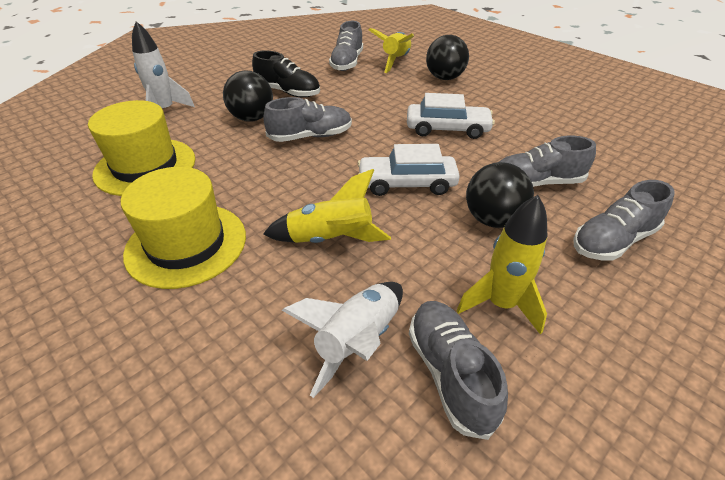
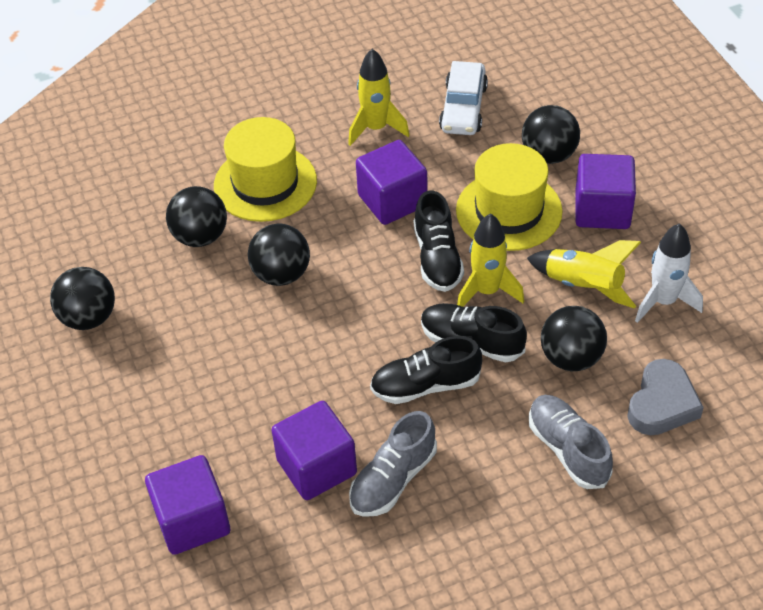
black ball: [223,70,273,122] [426,35,469,80] [466,162,534,228] = 3 -> [50,267,115,330] [166,186,227,247] [248,224,310,286] [522,105,580,164] [541,306,607,371] = 5
black shoe: [252,50,320,98] = 1 -> [370,336,482,404] [414,190,464,292] [421,303,527,363] = 3
grey heart: none = 0 -> [627,359,704,435] = 1
grey shoe: [263,97,352,142] [329,21,363,71] [409,301,508,440] [499,136,596,187] [573,180,675,260] = 5 -> [349,411,437,517] [529,395,613,489] = 2
purple cube: none = 0 -> [145,455,230,555] [272,401,357,500] [356,140,428,225] [575,154,636,229] = 4
white car: [357,144,460,196] [407,93,495,139] = 2 -> [439,61,488,135] = 1
white rocket: [132,21,195,108] [282,282,403,398] = 2 -> [635,223,703,323] = 1

